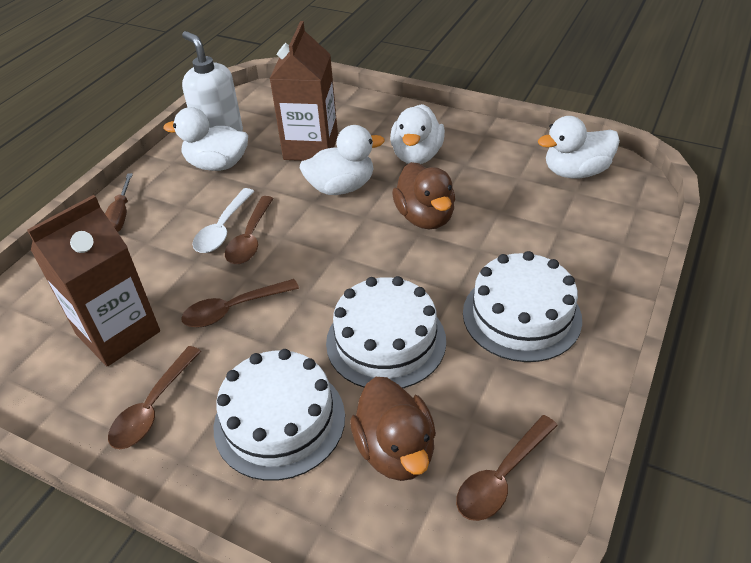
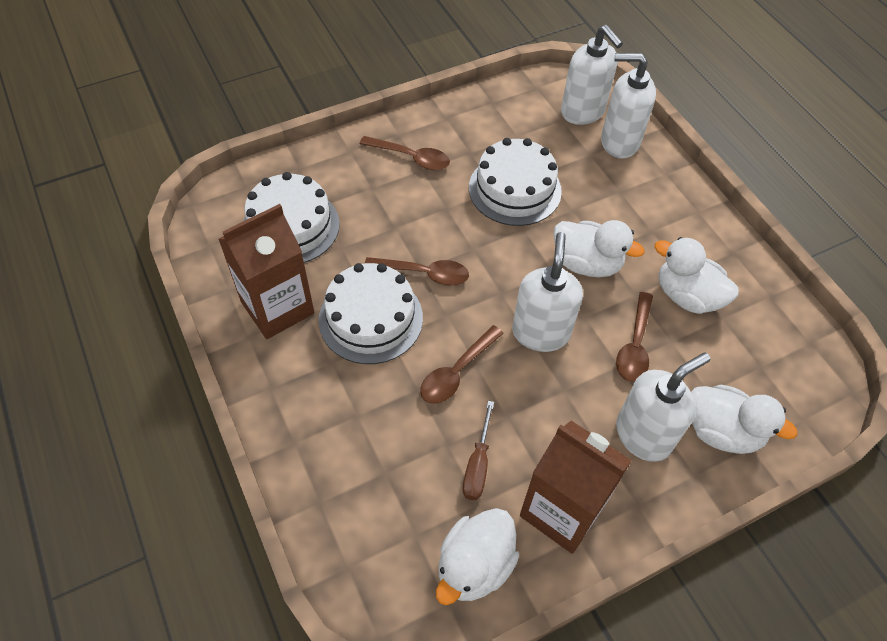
brown duck: [350,377,436,481] [392,162,455,229] = 2 -> none = 0
white soap dispenser: [182,31,243,132] = 1 -> [512,232,583,352] [561,25,623,125] [601,53,656,159] [616,353,710,462] = 4
white spoon: [193,188,254,253] = 1 -> none = 0

